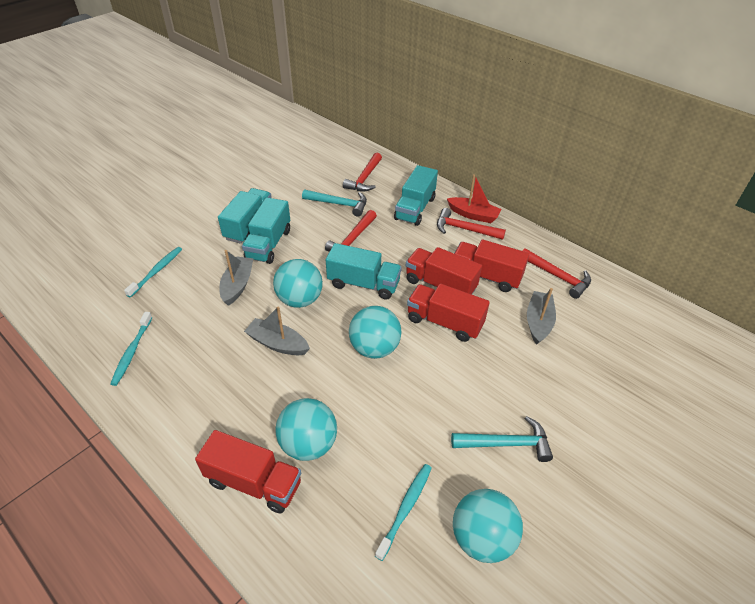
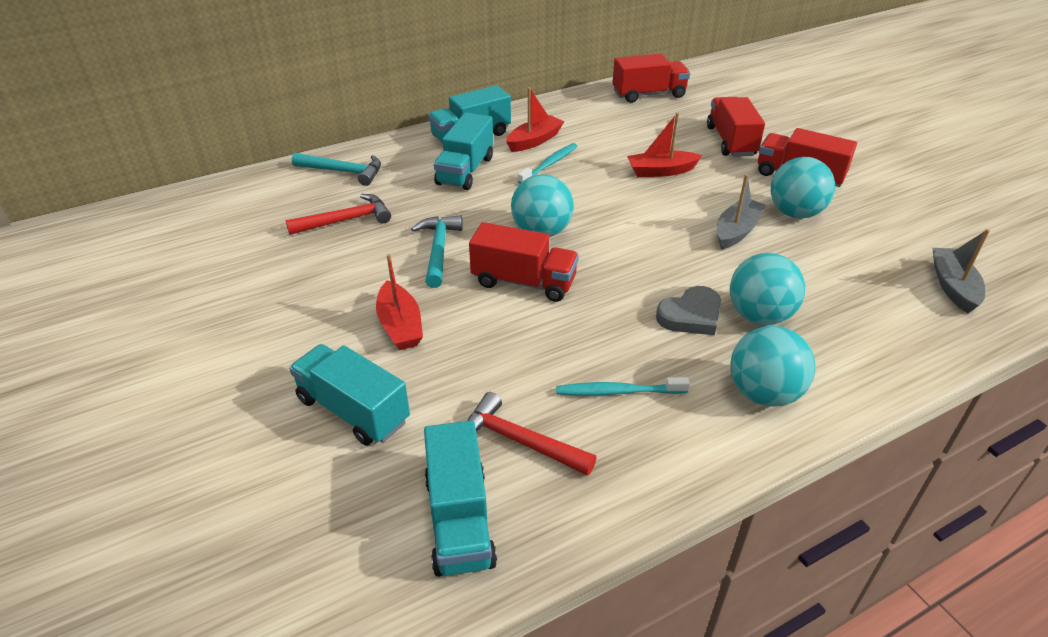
grey boat: [219,250,254,306] [244,306,310,355] [527,288,556,345] = 3 -> [717,174,766,249] [933,229,990,313] = 2
grey heart: none = 0 -> [656,286,721,335] = 1
red boat: [447,174,502,223] = 1 -> [376,254,423,350] [506,87,564,152] [627,113,702,177] = 3
red hammer: [325,210,377,252] [343,152,382,192] [437,208,506,240] [523,248,591,299] = 4 -> [286,194,391,235] [467,392,597,476] = 2
turquoise toothbrush: [110,312,152,386] [124,247,182,297] [375,464,432,561] = 3 -> [518,143,577,184] [556,377,690,396] = 2

